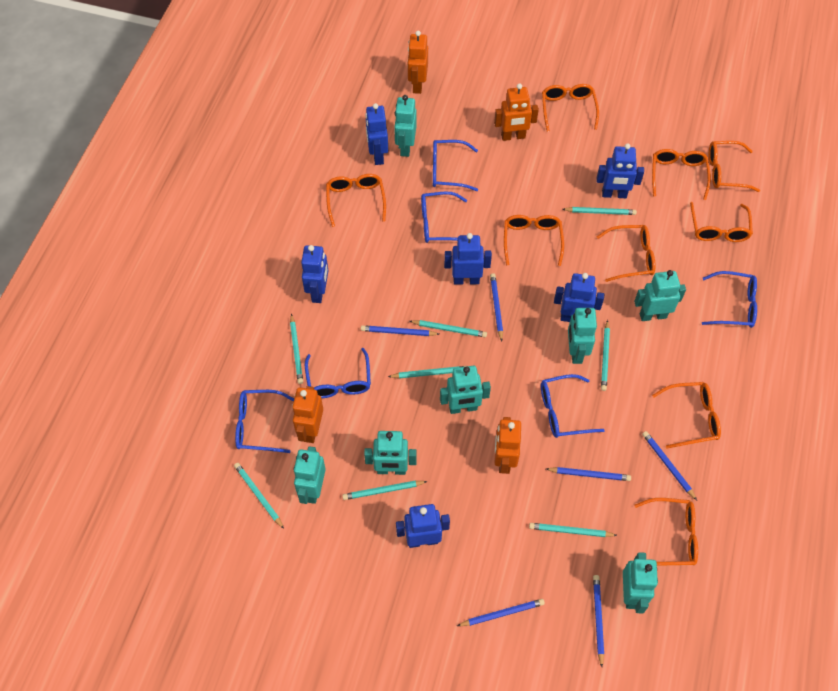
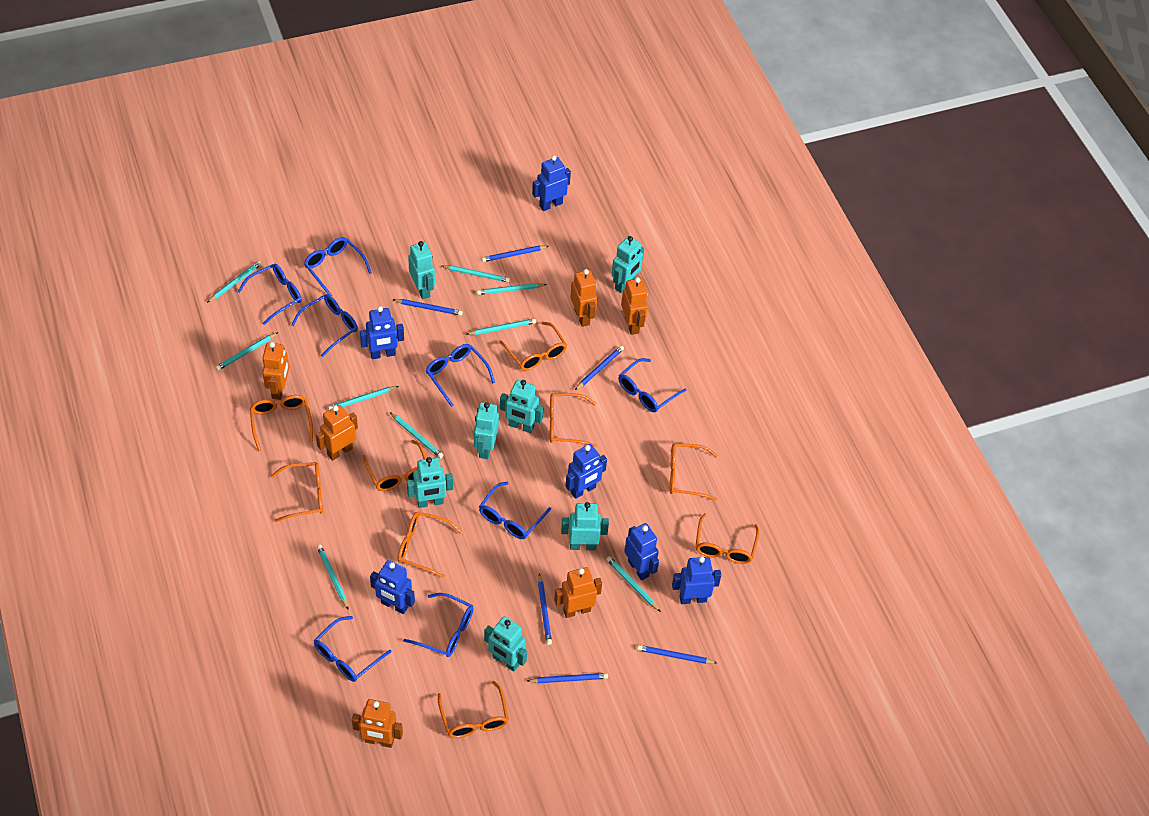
blue glasses: [235,390,294,453] [305,348,371,398] [421,192,467,243] [433,140,478,191] [541,374,605,438] [702,271,757,328] = 6 -> [237,264,302,325] [291,294,358,357] [304,237,372,296] [314,616,392,682] [403,593,474,657] [426,344,495,407] [479,482,551,539] [619,358,687,412] = 8
orange robot: [292,386,323,443] [407,31,428,94] [494,84,539,141] [495,417,521,474] = 4 -> [262,342,289,400] [316,405,358,461] [352,699,403,748] [554,567,602,618] [570,269,597,327] [621,277,648,335] = 6
turquoise pencil: [234,463,284,529] [290,314,303,384] [342,481,428,500] [388,366,466,379] [410,320,487,337] [529,523,618,537] [562,207,637,215] [601,320,610,391] = 8 -> [207,261,262,303] [216,332,278,371] [317,545,349,610] [328,386,399,410] [390,412,443,458] [442,265,510,282] [467,318,536,335] [477,283,547,295] [606,556,661,612] = 9

